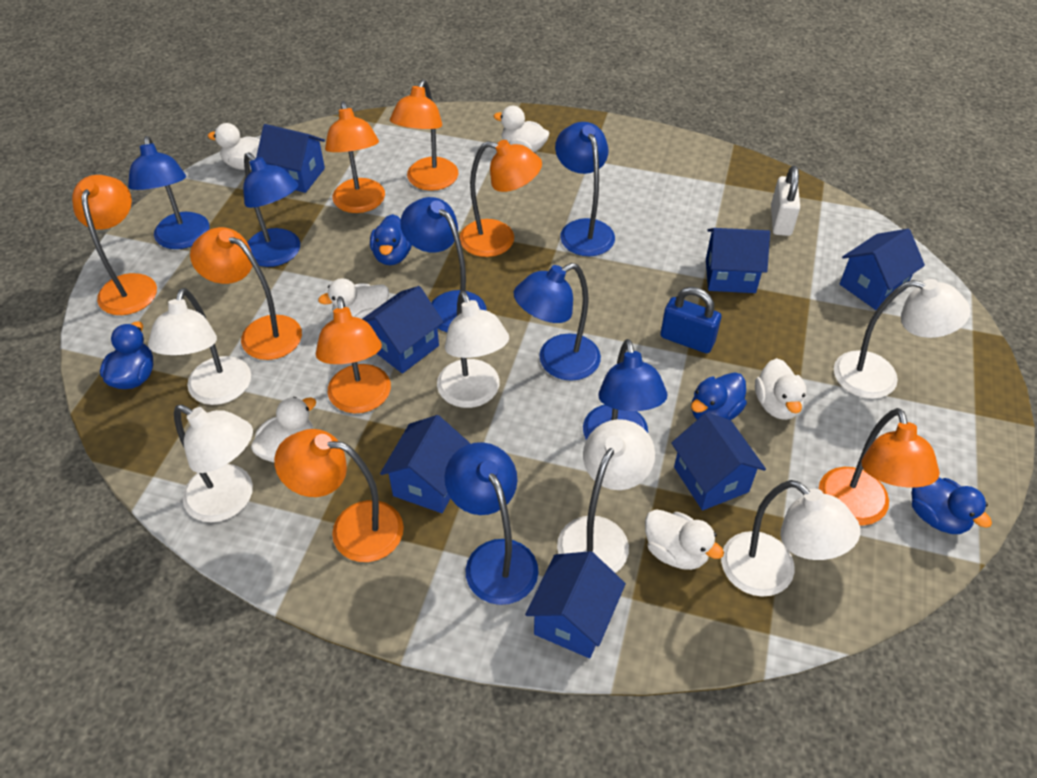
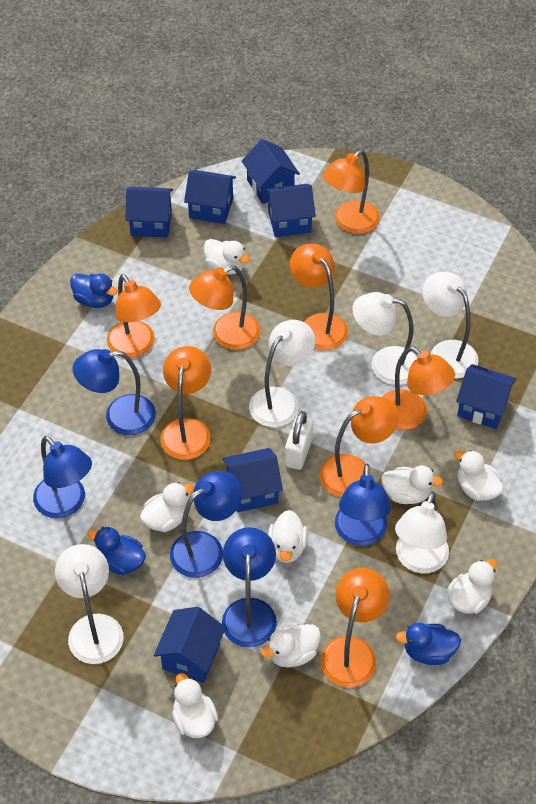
blue duck: [100,321,153,389] [370,214,412,265] [691,372,747,420] [912,477,992,534] = 4 -> [70,273,118,308] [88,527,146,575] [396,622,461,665] = 3
blue lamp: [128,136,210,249] [243,152,300,267] [400,197,487,332] [445,442,539,605] [514,263,601,381] [555,122,615,256] [583,339,668,440] = 7 -> [33,436,92,519] [73,349,156,435] [170,471,242,578] [222,527,277,648] [335,464,391,546] = 5
blue padlock: [661,287,721,353] = 1 -> none = 0
white duck: [208,123,260,170] [251,397,316,462] [318,278,389,319] [493,106,549,152] [645,509,724,570] [755,358,807,420] = 6 -> [140,482,194,532] [172,673,218,738] [204,239,250,275] [261,623,321,668] [268,510,308,563] [381,466,443,504] [447,559,497,614] [454,450,504,501] = 8
white lamp: [148,288,251,405] [174,404,253,522] [437,291,509,408] [557,419,655,573] [721,480,860,597] [834,279,970,399] = 6 -> [55,544,124,664] [249,320,315,427] [353,292,417,385] [395,492,449,574] [422,272,478,378] = 5

